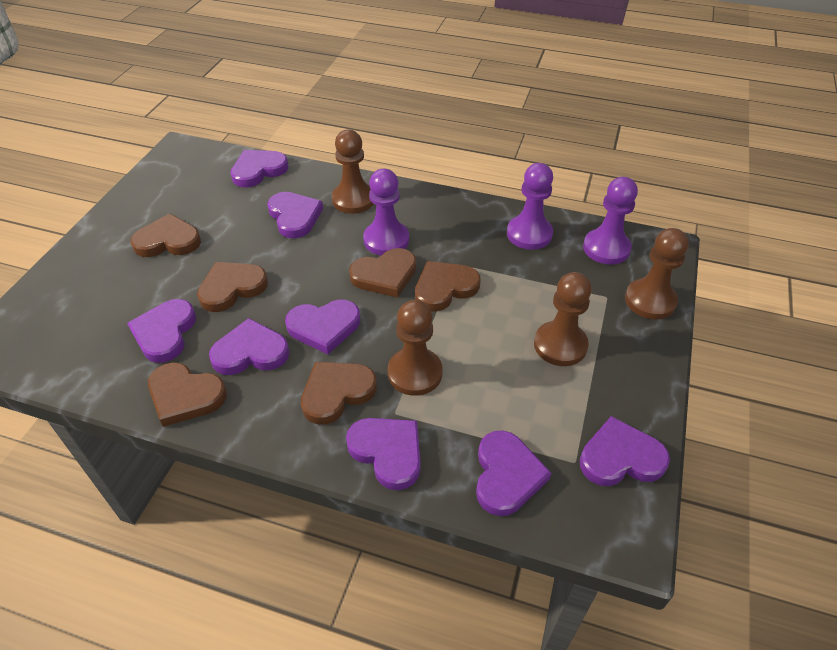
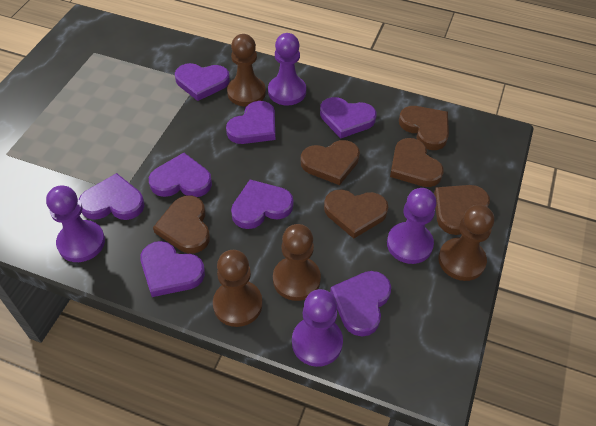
purple pawn: [363,169,409,255] [507,163,553,250] [583,177,638,265] = 3 -> [46,185,105,262] [268,33,306,105] [292,289,343,367] [387,188,437,264] = 4

